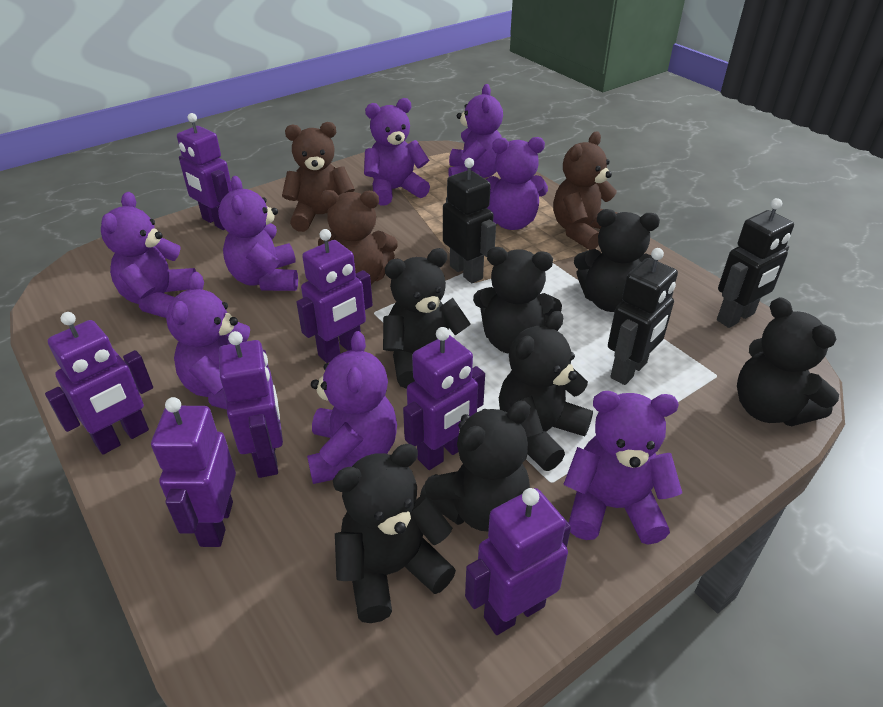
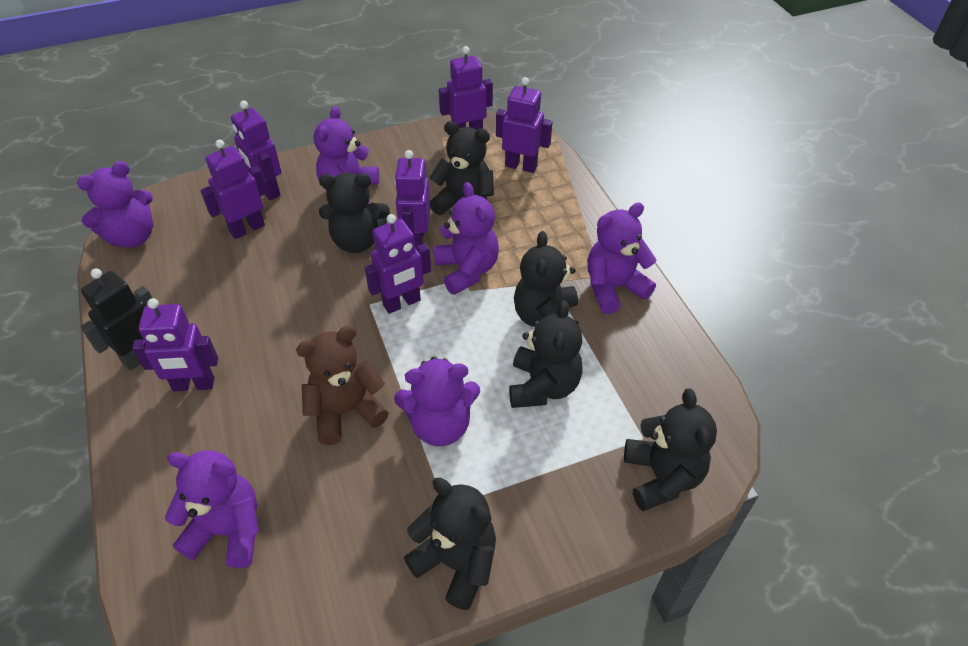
black robot: [443,158,496,283] [608,248,678,385] [717,198,794,328] = 3 -> [81,268,152,371] = 1
black teddy bear: [333,444,456,623] [383,248,470,389] [420,401,530,532] [473,247,562,354] [499,311,593,471] [574,209,660,312] [737,297,839,426] = 7 -> [319,172,390,253] [403,478,496,610] [429,121,494,215] [509,300,583,408] [514,231,578,327] [624,388,717,511] = 6
brown teddy bear: [282,122,355,232] [318,190,398,284] [553,131,617,250] = 3 -> [296,326,389,445] = 1
purple teddy bear: [101,192,196,318] [166,272,269,410] [218,176,298,291] [307,331,397,484] [364,98,430,206] [448,84,503,178] [486,137,548,230] [563,391,682,544] = 8 -> [77,161,153,248] [165,450,259,568] [314,106,379,204] [394,357,480,446] [433,182,499,295] [587,202,657,314] = 6

